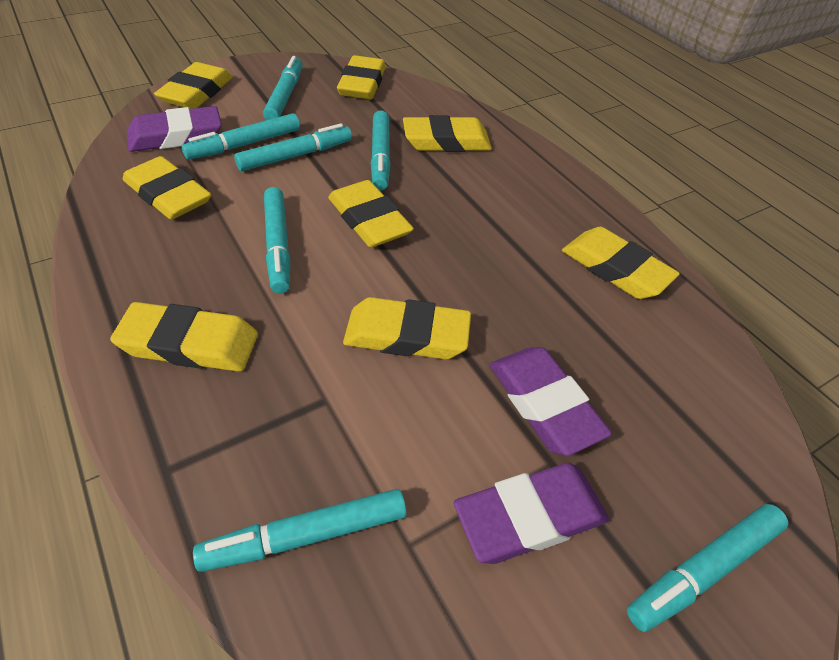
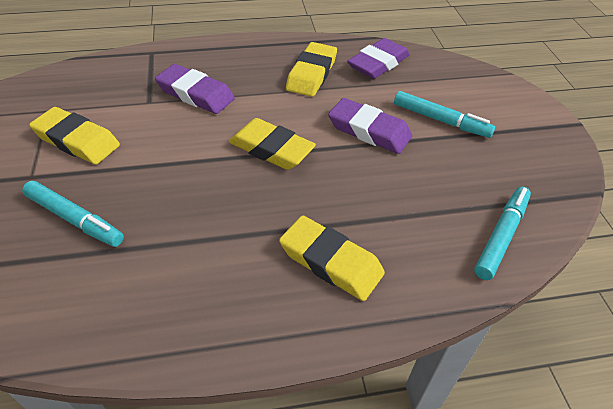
turquoise marker: [182,113,300,160] [193,489,407,572] [234,123,352,171] [263,56,303,120] [264,187,290,294] [371,110,391,191] [627,504,788,632] = 7 -> [22,181,124,247] [394,91,495,138] [474,187,531,280] = 3
yellow eraser: [110,302,258,372] [123,156,211,220] [154,62,233,109] [328,180,414,248] [337,55,386,99] [343,297,471,360] [403,115,492,152] [562,227,680,299] = 8 -> [29,107,120,164] [229,118,316,170] [279,215,385,301] [286,42,337,97] = 4

